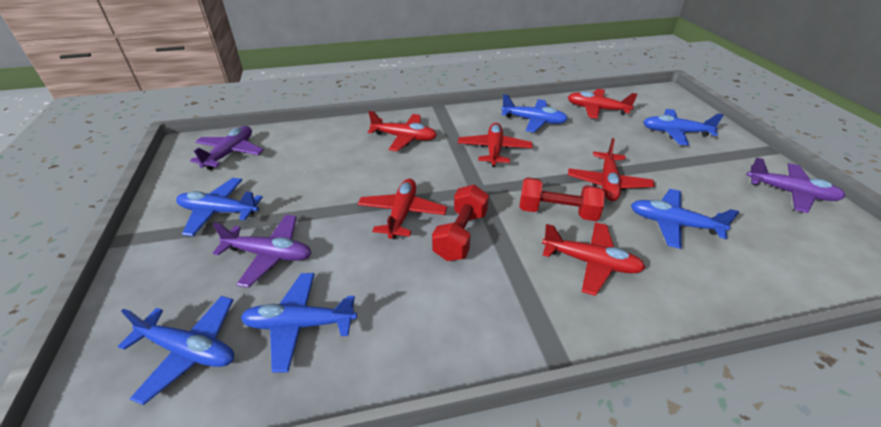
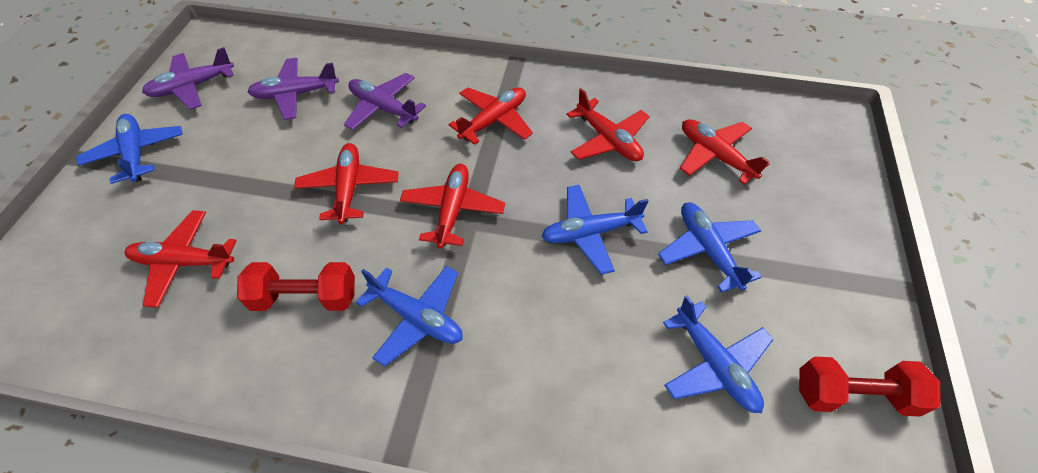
blue plane: [118,296,234,405] [176,178,263,236] [241,273,357,373] [501,94,568,132] [631,189,739,249] [643,109,724,145] = 6 -> [76,114,183,184] [356,266,463,366] [541,185,648,275] [658,202,762,293] [663,295,774,413] = 5

